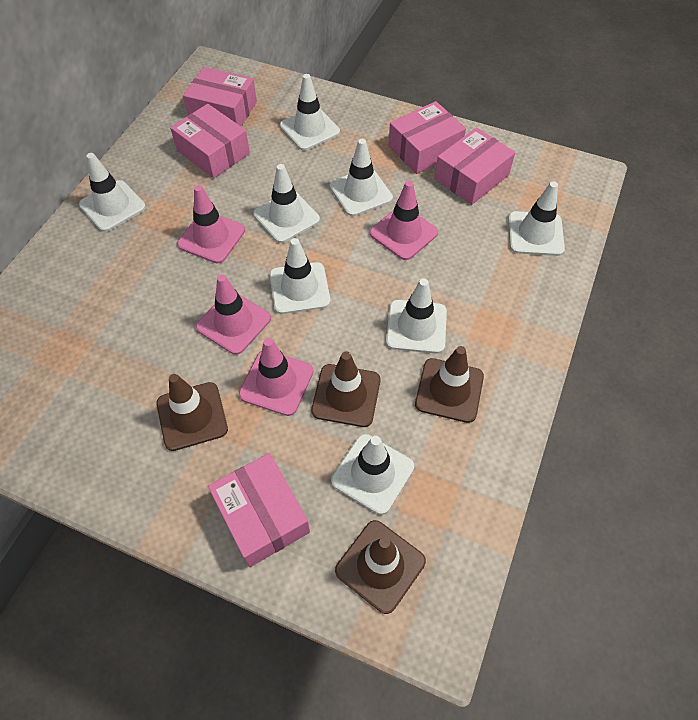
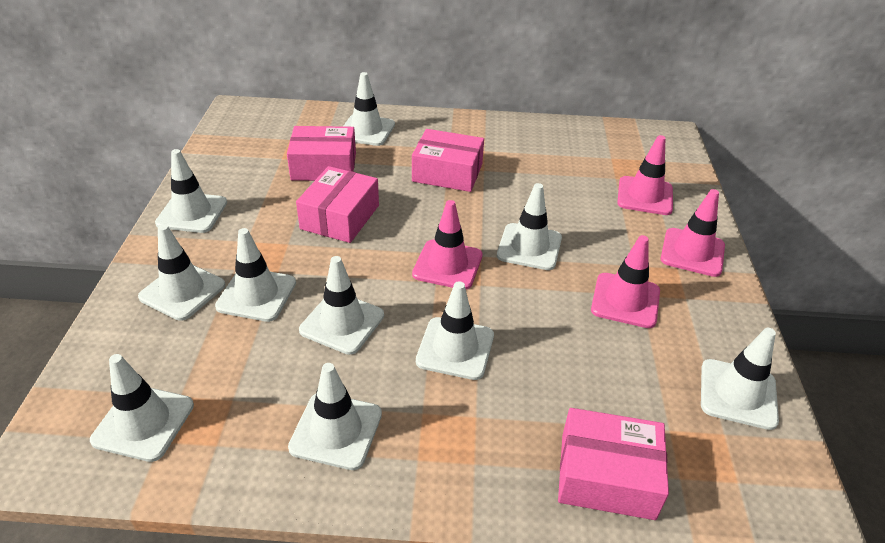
brown traffic cone: [157,374,228,451] [311,352,381,427] [335,520,426,614] [415,346,484,423] = 4 -> none = 0
pink box: [170,104,250,178] [183,67,257,127] [208,453,310,567] [388,101,466,174] [434,128,515,205] = 5 -> [287,126,356,181] [296,166,379,243] [412,129,484,192] [558,408,669,520] = 4
white traffic cone: [79,153,146,232] [253,164,320,243] [270,238,331,314] [280,74,340,151] [330,139,393,216] [331,434,414,515] [386,278,447,354] [508,181,565,256] = 8 -> [90,354,194,462] [138,224,225,321] [155,149,227,233] [215,228,296,322] [288,363,382,470] [299,256,384,355] [343,72,395,146] [416,281,494,380] [497,183,562,270] [701,328,779,430] = 10

